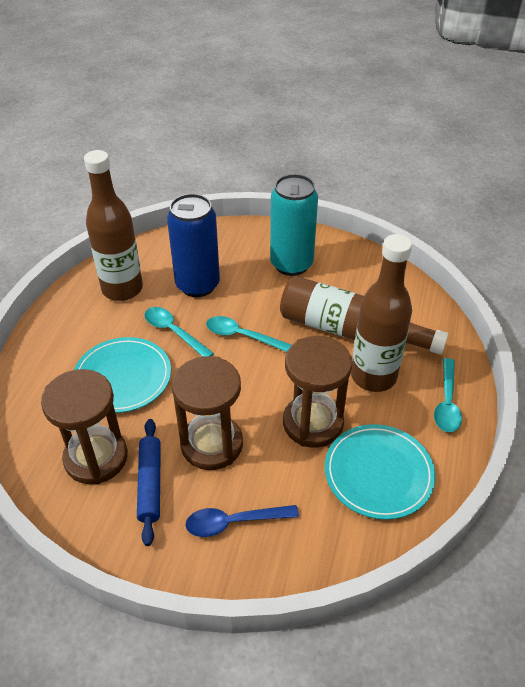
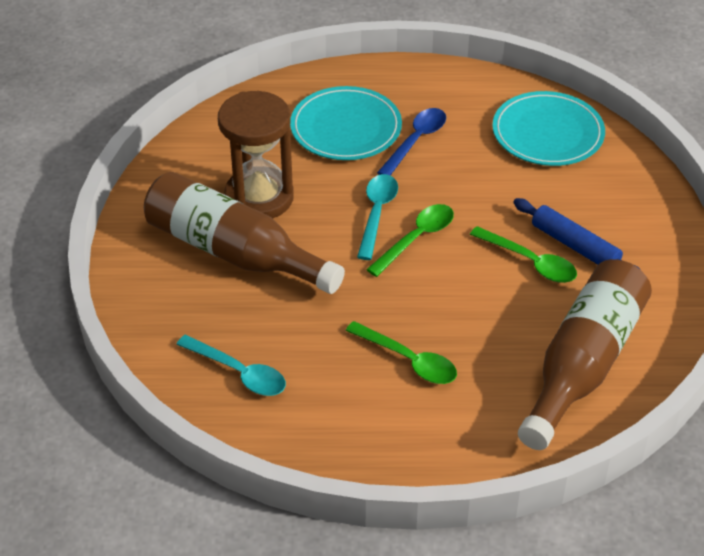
blue can: [167,194,220,297] = 1 -> none = 0
brown bottle: [84,150,143,301] [280,276,448,355] [351,234,412,392] = 3 -> [144,172,345,294] [518,259,652,450] = 2
brown hourglass: [41,369,128,485] [172,356,243,470] [283,336,352,448] = 3 -> [218,91,294,219] = 1
green spoon: none = 0 -> [345,321,457,384] [366,204,454,277] [470,226,577,283] = 3
turquoise can: [270,174,318,276] = 1 -> none = 0
turquoise spoon: [144,307,214,357] [206,316,292,352] [434,358,462,432] = 3 -> [176,335,286,396] [357,174,398,260] = 2

